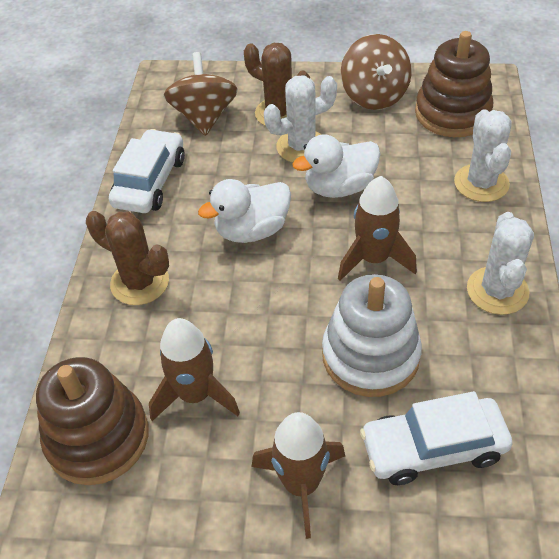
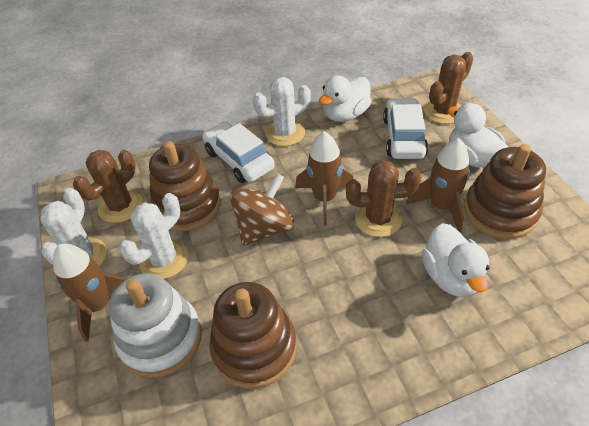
brown cactus: [86,211,169,305] [244,43,310,126] = 2 -> [73,150,143,223] [346,160,421,237] [424,52,473,124] = 3
brown spinning top: [164,52,238,136] [341,34,412,110] = 2 -> [230,174,294,246] = 1
brown stacking toy: [36,357,149,485] [415,31,493,137] = 2 -> [149,141,221,231] [209,282,296,389] [464,144,546,239] = 3
white duck: [198,179,291,243] [292,134,380,198] = 2 -> [319,75,371,122] [422,223,490,297] [448,103,508,167] = 3

